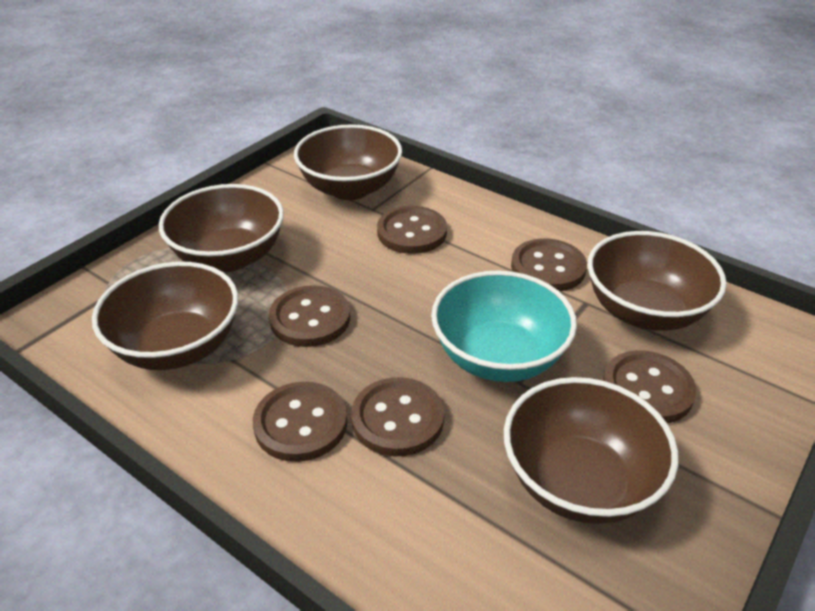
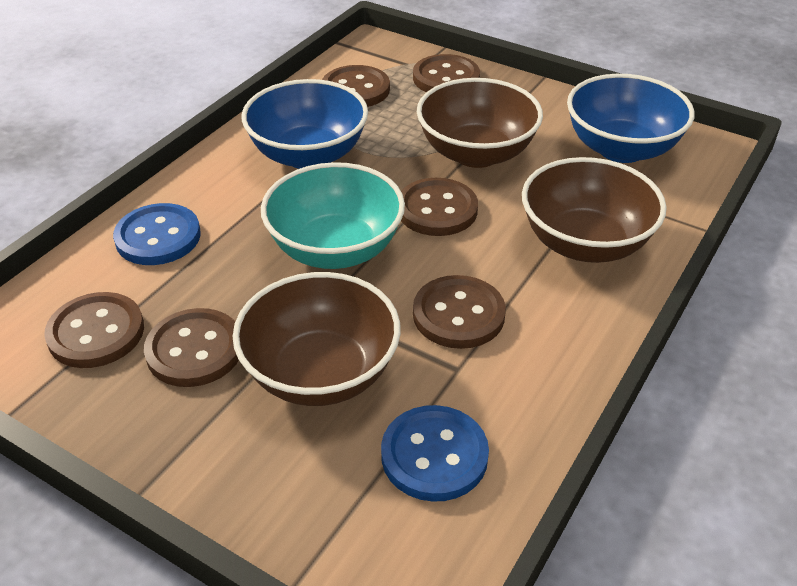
blue bowl: none = 0 -> [242,79,368,169] [567,74,694,163] = 2
blue button: none = 0 -> [113,203,201,265] [381,405,489,502] = 2
brown bowl: [92,262,238,370] [159,184,284,272] [294,124,402,200] [504,377,678,524] [587,231,727,331] = 5 -> [233,272,401,406] [417,78,543,168] [522,157,667,263] = 3

